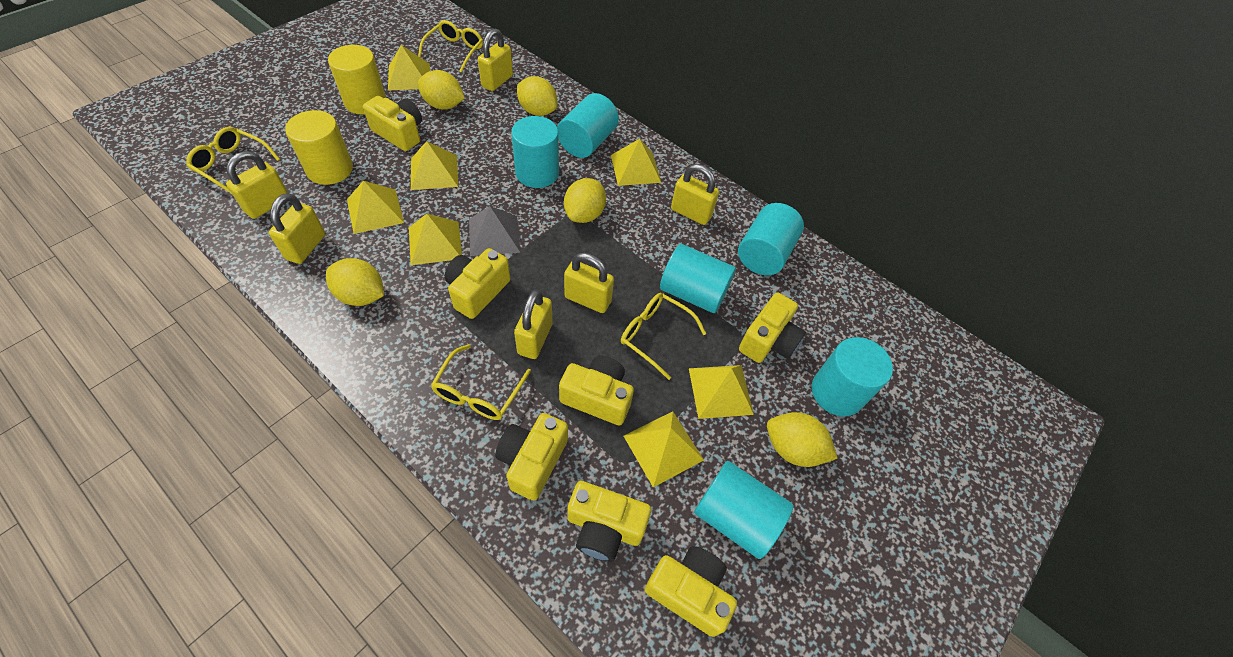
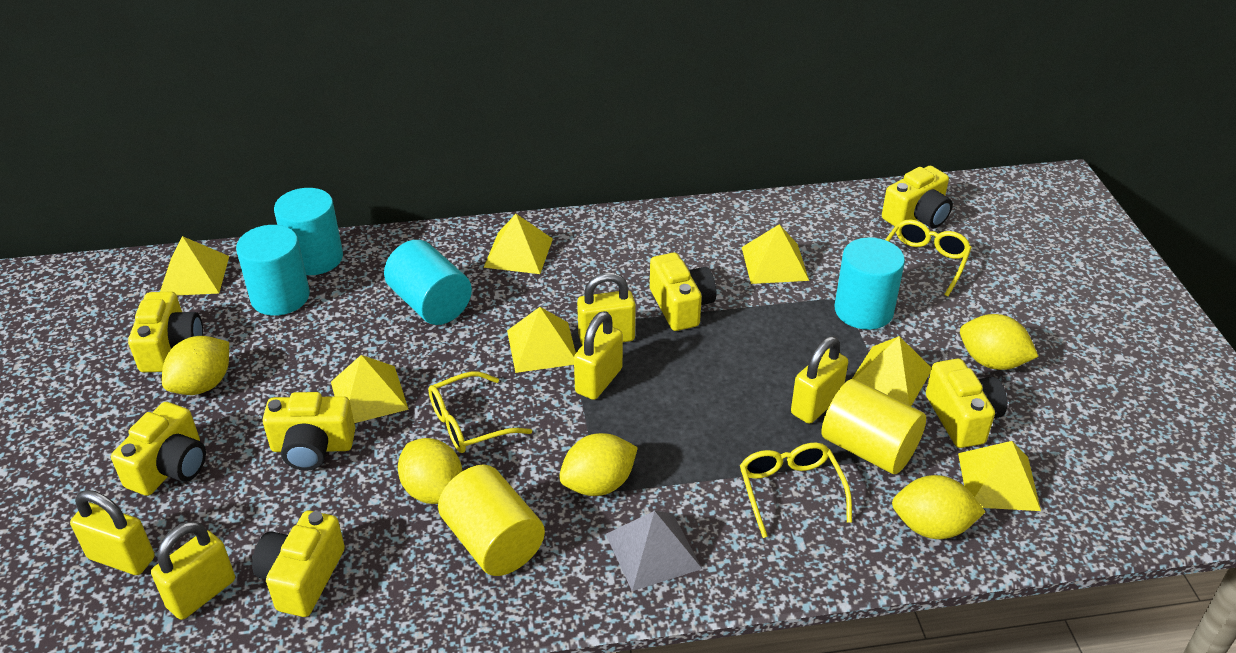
turquoise cylinder: [511,116,559,188] [557,93,619,158] [660,244,736,313] [694,461,793,559] [738,203,804,275] [812,337,893,416] = 6 -> [236,225,310,316] [274,188,343,275] [384,240,472,325] [834,237,905,330] = 4
yellow glasses: [186,127,280,194] [418,20,483,73] [431,344,531,420] [621,293,706,380] = 4 -> [428,371,532,453] [740,443,852,538] [885,220,972,297] = 3
yellow padlock: [226,151,288,219] [269,193,325,264] [478,28,513,91] [514,289,553,359] [564,252,614,313] [671,164,719,225] = 6 -> [70,490,155,575] [151,521,235,620] [574,311,623,400] [577,272,636,345] [791,336,848,424] = 5

